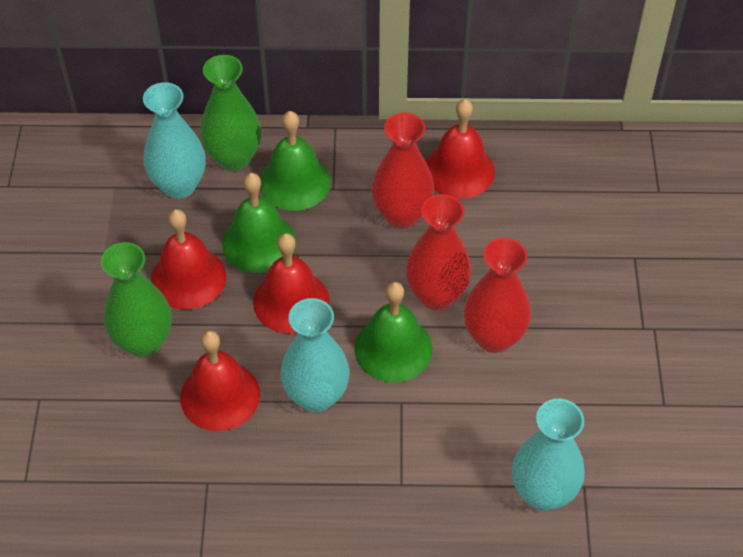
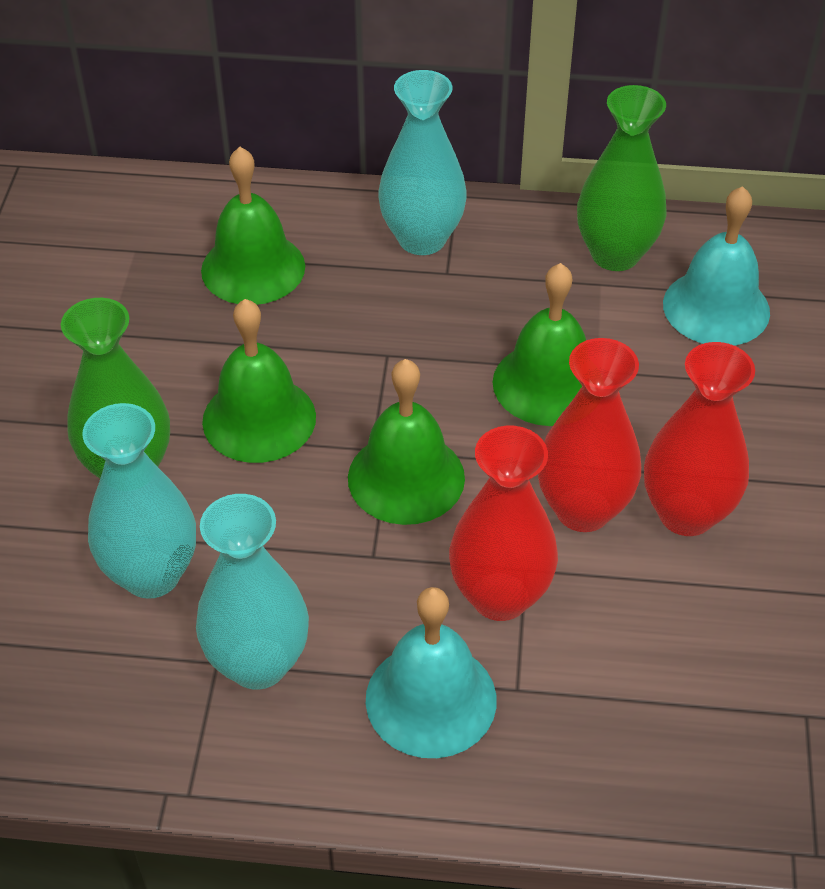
green bell: [222,173,296,273] [260,111,331,211] [354,282,432,382] = 3 -> [201,147,305,305] [202,299,316,463] [348,359,465,525] [492,263,586,426] = 4
red bell: [151,209,226,310] [180,331,260,431] [253,233,330,334] [426,99,495,199] = 4 -> none = 0
turquoise bell: none = 0 -> [366,587,497,758] [663,186,770,346] = 2

